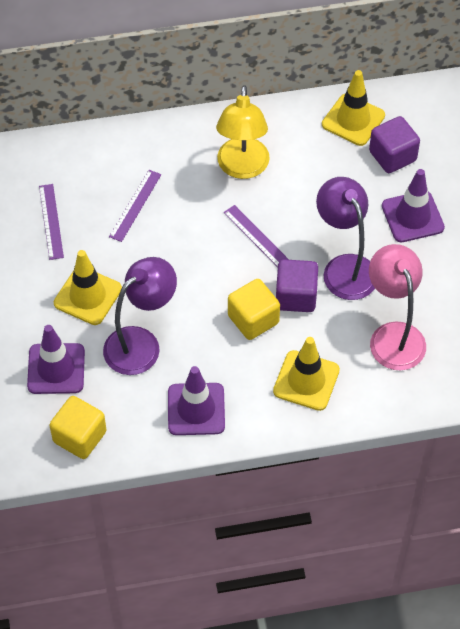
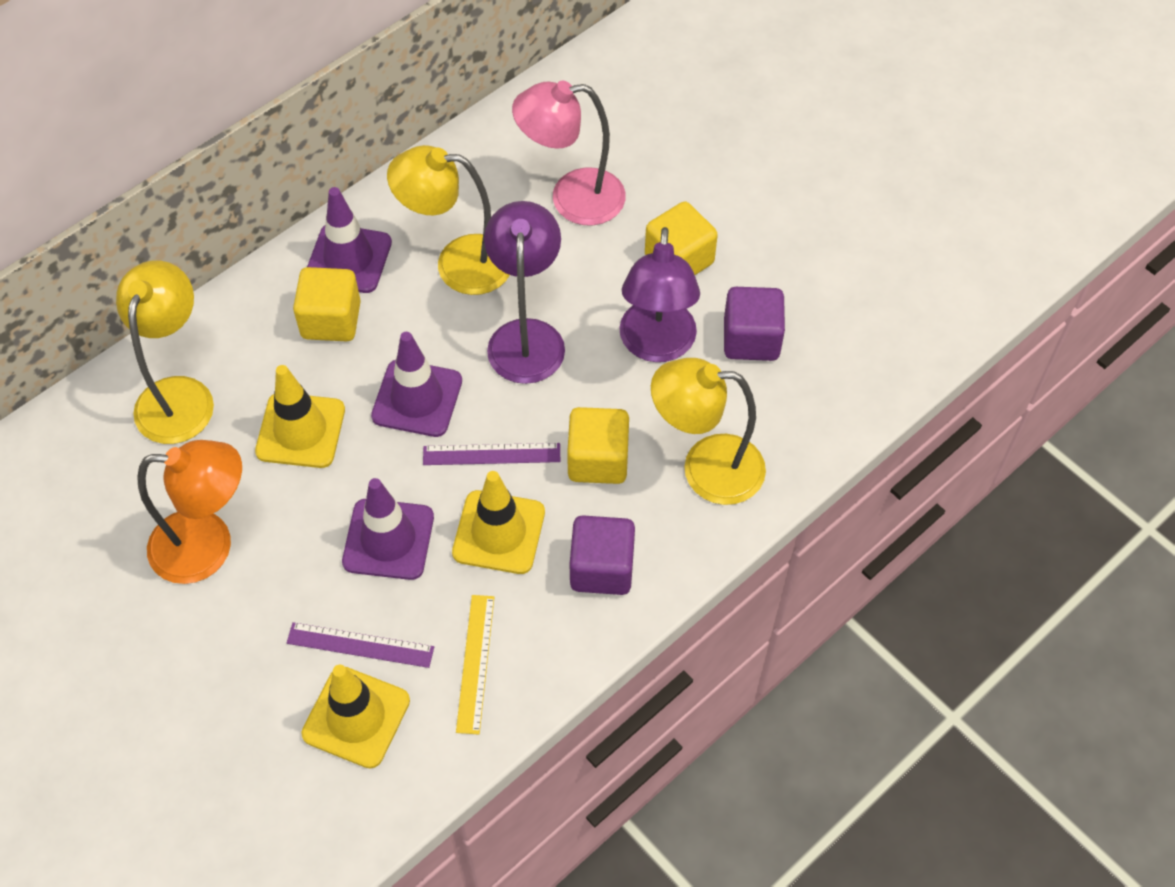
orange lamp: none = 0 -> [137,440,242,584] = 1
purple ruler: [39,184,64,260] [109,170,162,242] [224,205,289,267] = 3 -> [287,622,434,668] [423,443,560,465] = 2
yellow cube: [49,396,107,459] [228,279,280,340] = 2 -> [293,267,361,341] [567,407,629,484] [645,201,718,275] = 3
yellow lamp: [216,85,270,179] = 1 -> [116,260,214,444] [387,145,510,295] [651,358,766,505] = 3
yellow ruler: none = 0 -> [456,595,494,734] = 1

